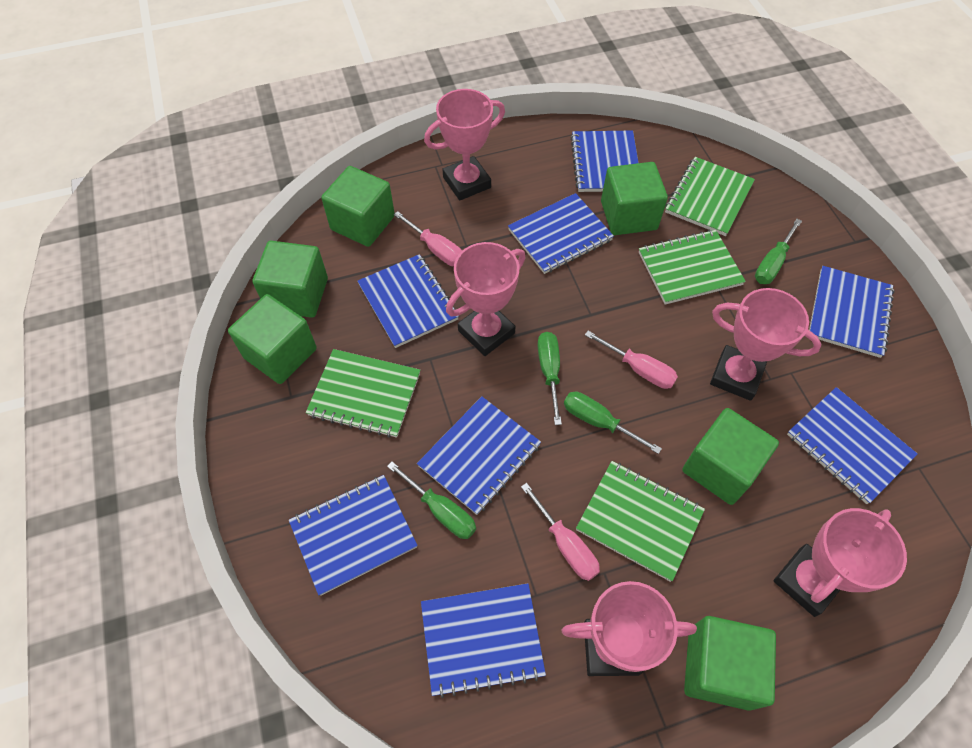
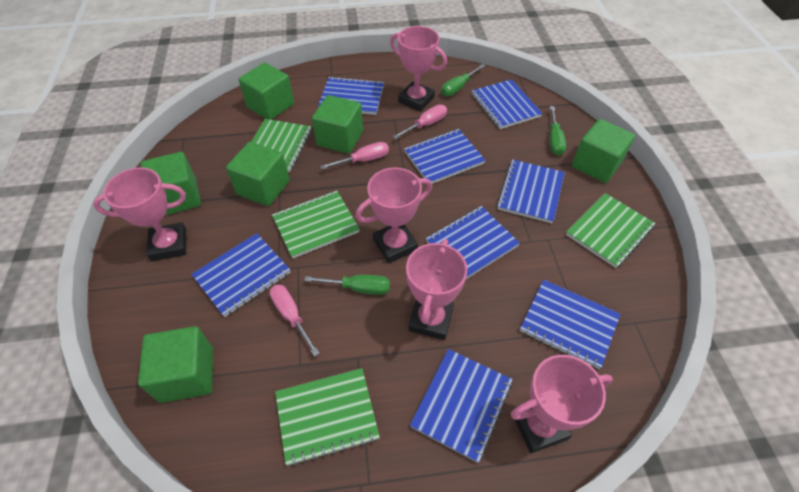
green screwdriver: [387,462,476,539] [537,332,562,425] [564,392,662,454] [755,219,802,284] = 4 -> [304,275,390,295] [441,64,485,96] [550,106,566,156] = 3

